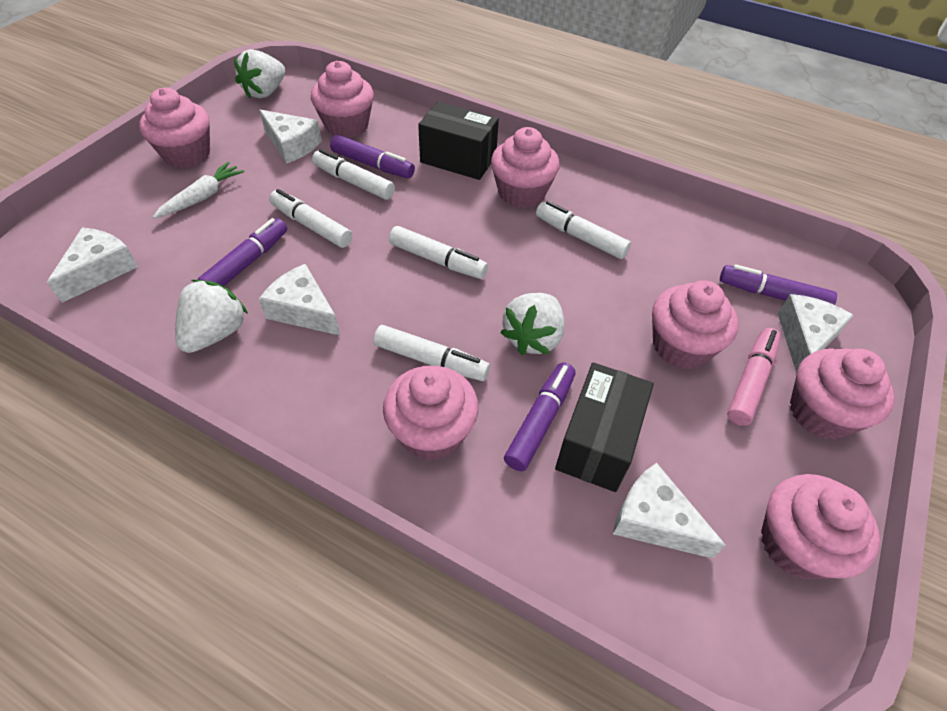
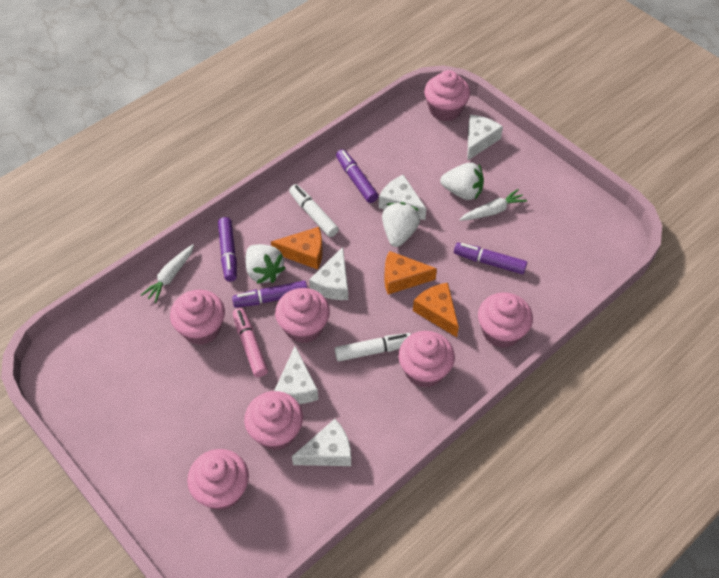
black box: [418,102,499,180] [555,362,654,492] = 2 -> none = 0
orange cheese: none = 0 -> [271,227,323,270] [384,251,437,294] [413,283,459,337] = 3
white carrot: [153,162,244,219] = 1 -> [141,244,194,303] [459,189,527,221] = 2
white marker: [269,189,352,248] [312,149,395,200] [374,325,490,381] [389,226,488,279] [536,201,631,259] = 5 -> [289,184,339,237] [335,333,411,361] = 2

